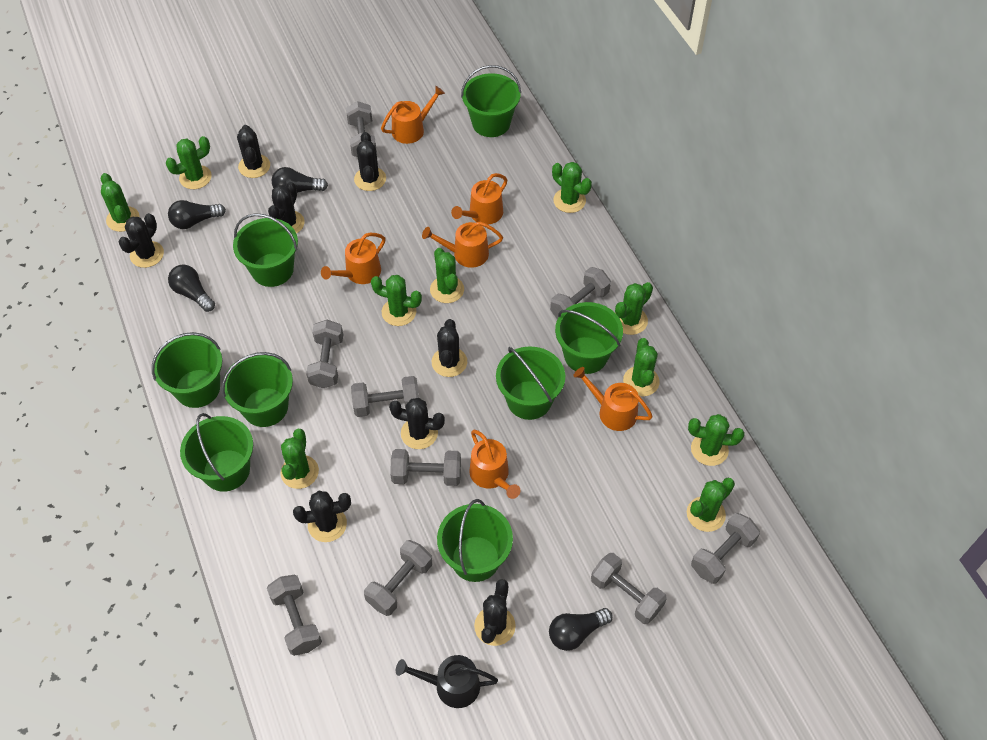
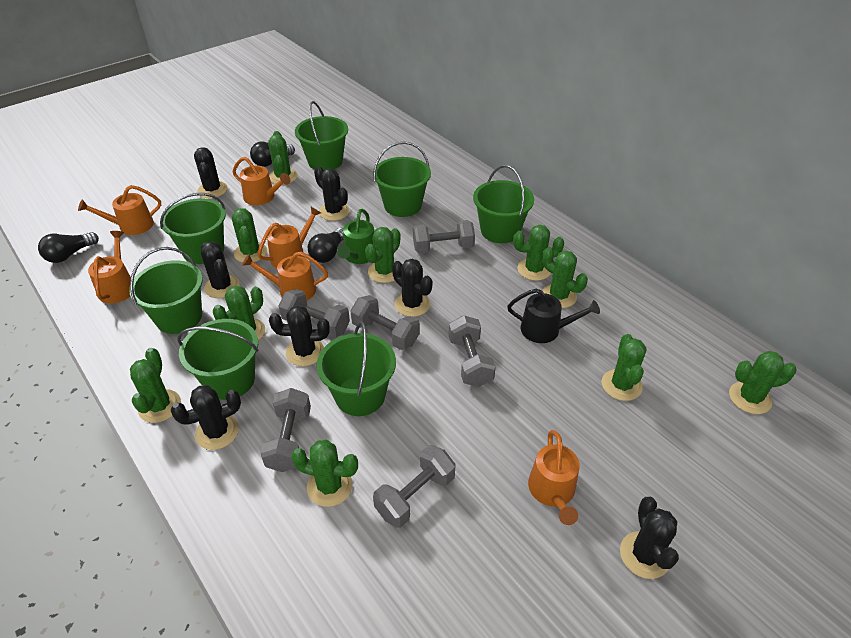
black cactus: [119,213,164,268] [237,125,270,178] [268,182,305,234] [293,491,351,542] [354,132,386,191] [389,398,445,449] [432,319,467,377] [474,579,516,646] = 8 -> [171,385,241,450] [194,147,228,198] [201,241,240,298] [269,305,330,366] [314,166,350,221] [392,259,433,317] [620,497,679,579] = 7
black light bulb: [168,200,226,229] [168,265,215,312] [272,167,328,193] [549,608,613,651] = 4 -> [38,232,99,263] [250,141,295,167] [308,228,343,263] = 3
green bucket: [152,332,222,408] [180,413,253,492] [222,352,293,427] [233,213,298,287] [437,499,513,582] [461,65,521,137] [496,346,565,420] [555,302,623,374] = 8 -> [129,247,203,334] [160,193,226,264] [178,319,258,400] [295,101,348,170] [317,321,396,416] [373,142,431,217] [473,165,534,243] = 7
green watering can: none = 0 -> [337,209,374,264] = 1
grey dumbbell: [267,575,322,656] [306,320,343,388] [346,101,377,157] [351,376,419,417] [364,540,432,616] [390,449,461,486] [550,267,611,319] [591,553,667,624] [691,513,760,584] = 9 -> [260,388,311,472] [278,289,350,339] [350,295,420,350] [373,445,456,528] [413,220,475,254] [449,315,496,387] = 6

